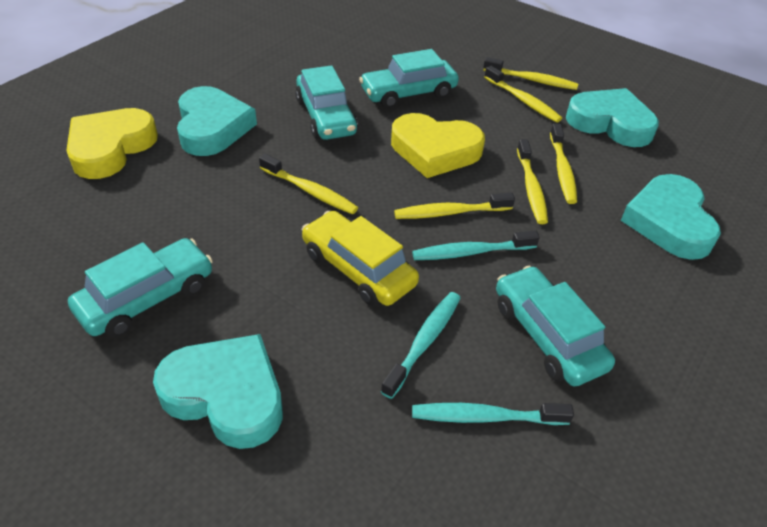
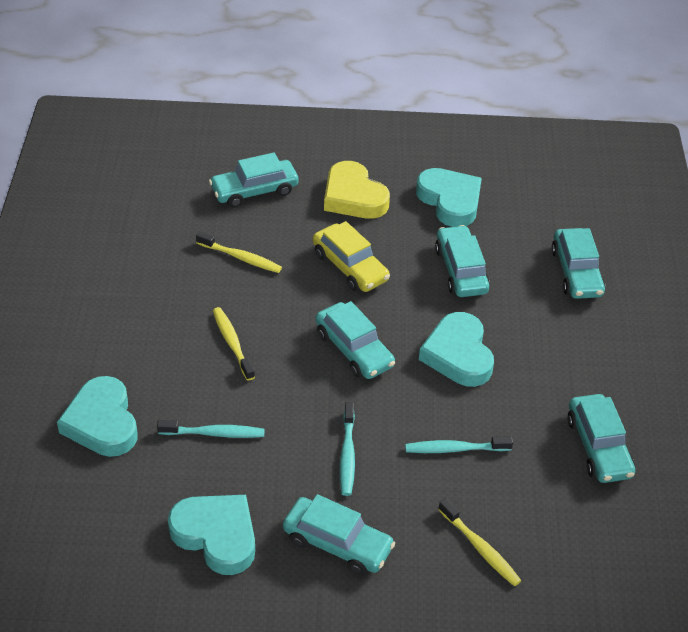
turquoise car: [68,238,213,337] [295,65,358,140] [359,49,459,108] [496,266,615,386] = 4 -> [209,152,298,208] [283,494,395,575] [315,301,395,379] [435,225,490,297] [551,228,605,299] [567,394,635,483] = 6
yellow heart: [66,108,158,179] [391,113,485,178] = 2 -> [324,161,390,219] = 1
yellow toothbrush: [259,154,358,214] [394,193,515,219] [483,57,578,90] [484,66,562,123] [517,139,548,224] [550,124,577,204] = 6 -> [196,231,282,273] [213,307,255,381] [438,498,522,587] = 3

